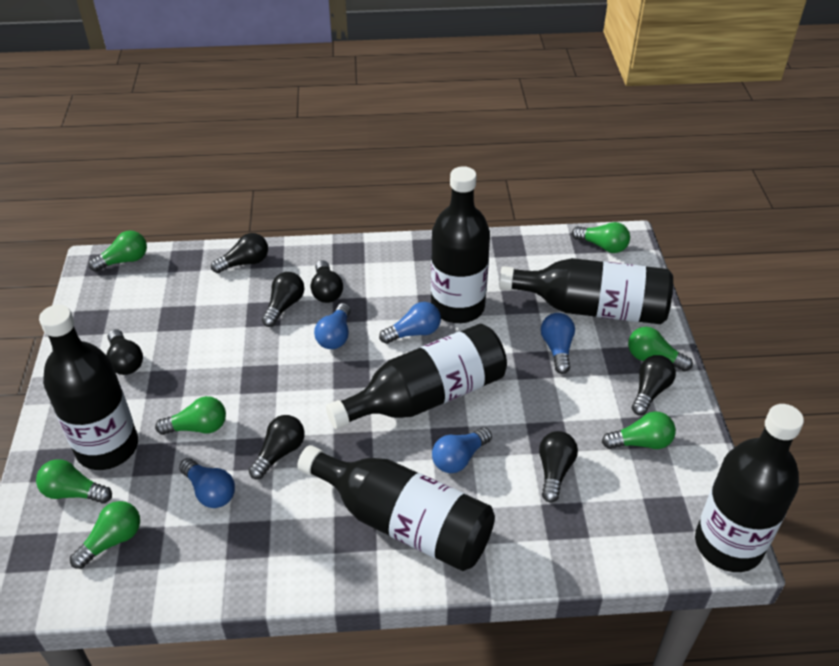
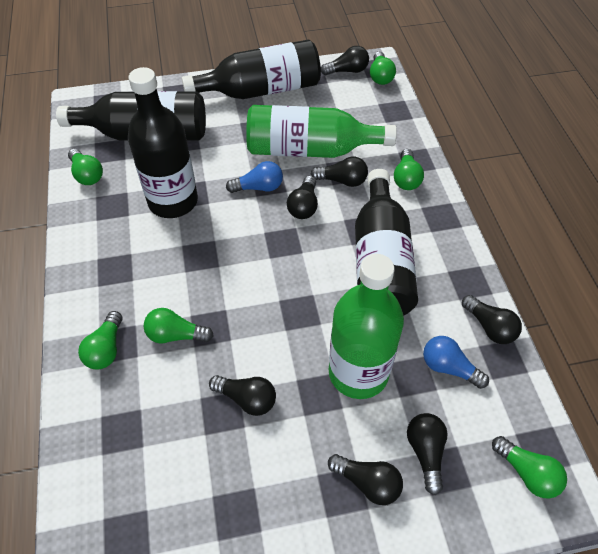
black bottle: [39,305,138,470] [297,445,495,571] [326,324,507,429] [431,166,490,323] [499,258,673,324] [695,404,804,572] = 6 -> [56,91,206,140] [128,67,198,218] [182,39,321,99] [355,169,418,316] = 4
blue light bulb: [179,458,235,508] [314,303,351,349] [379,302,441,344] [432,427,492,473] [541,313,575,374] = 5 -> [226,161,283,193] [423,336,489,389] = 2
green bottle: none = 0 -> [246,105,397,158] [329,254,404,399] = 2
green light bulb: [36,459,112,504] [70,501,140,569] [88,230,147,272] [155,396,226,435] [572,222,630,253] [602,411,676,449] [628,327,693,371] = 7 -> [68,149,103,185] [78,311,122,369] [144,308,213,343] [370,52,396,85] [394,149,424,190] [492,436,567,499] = 6

